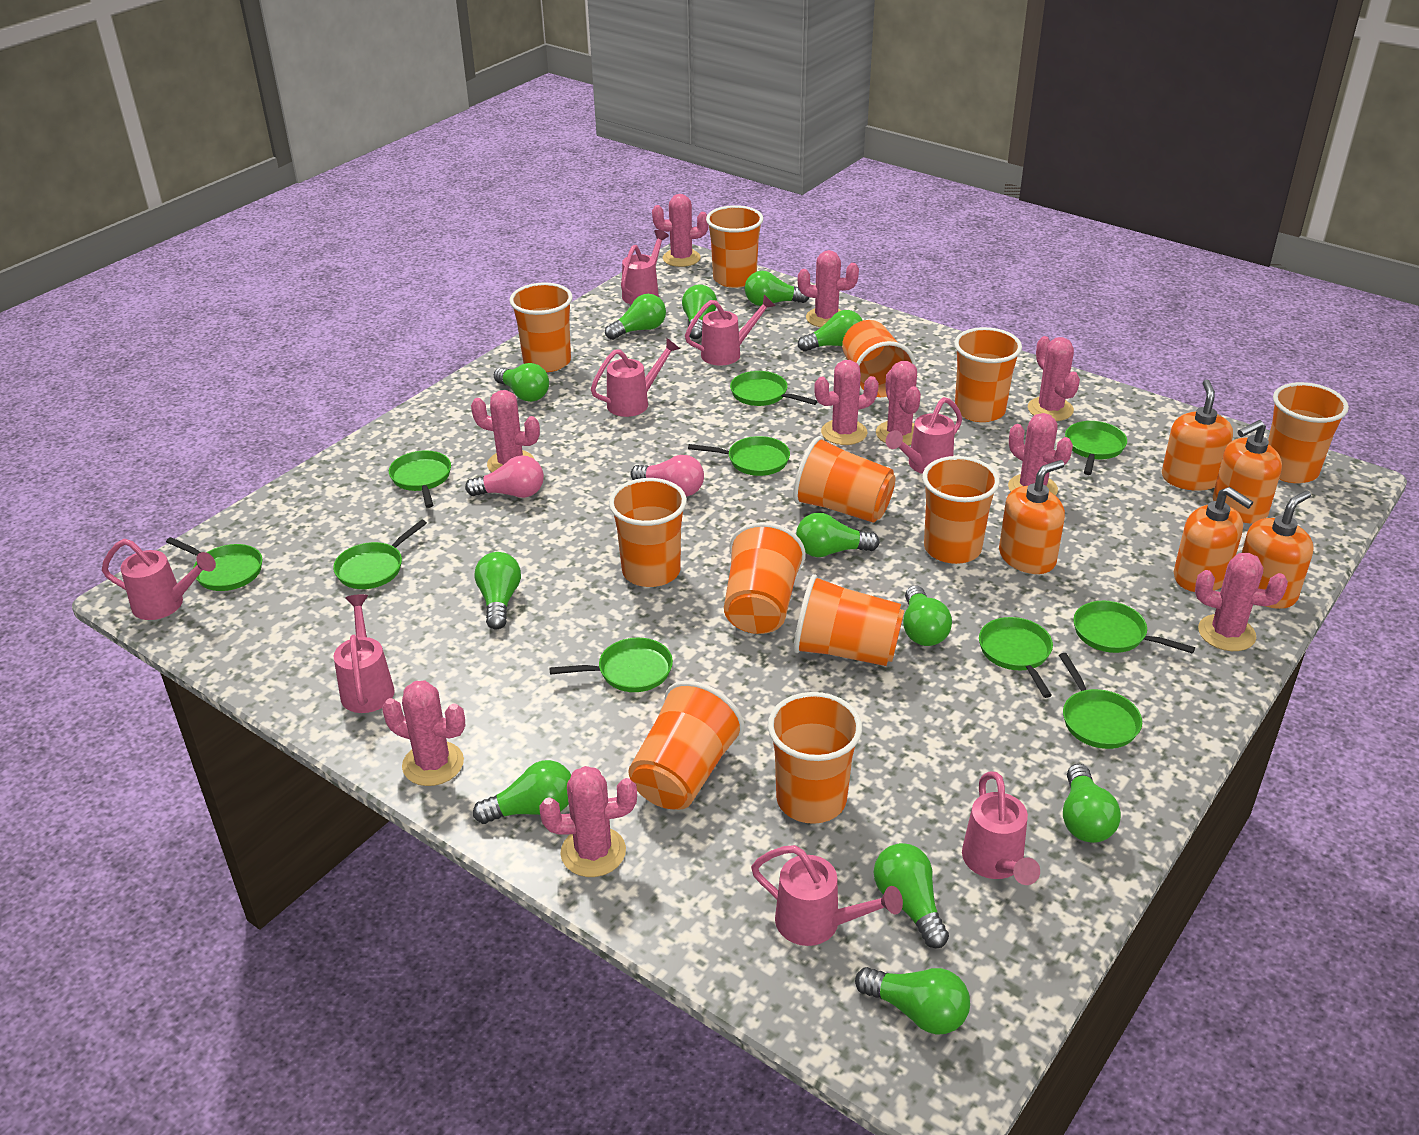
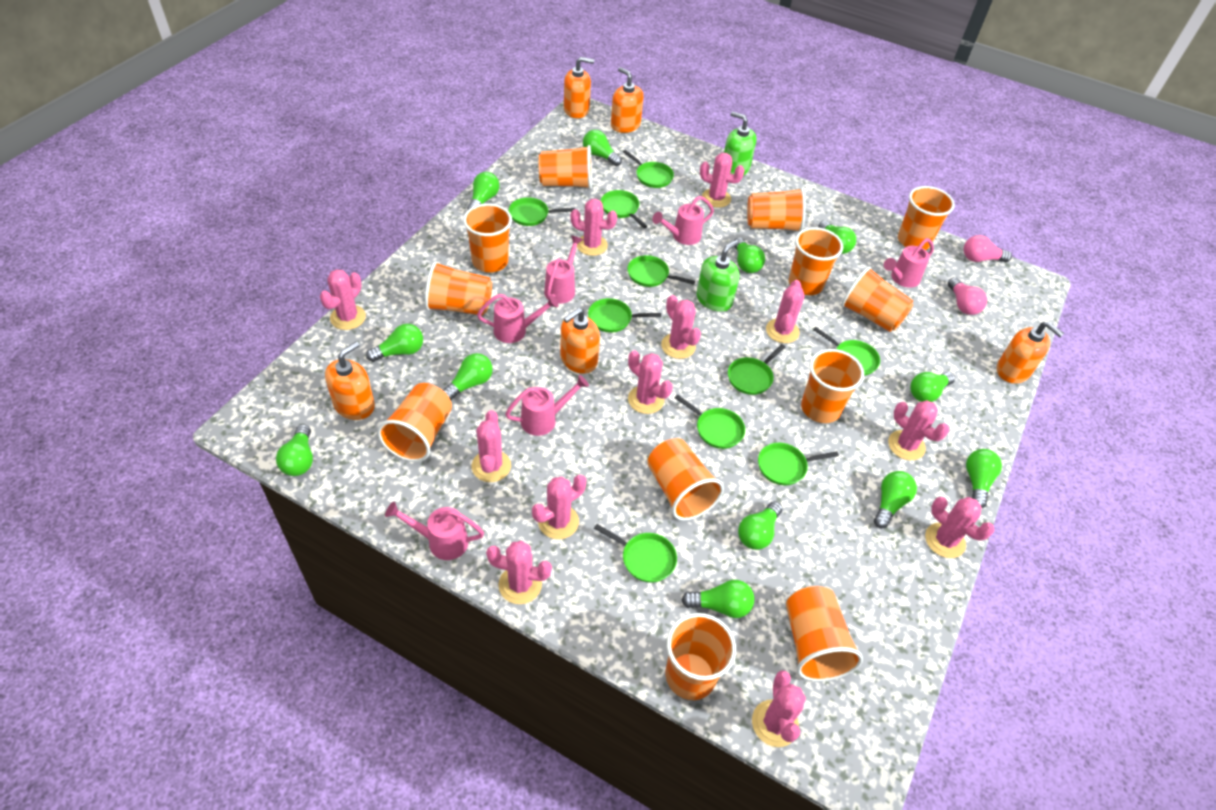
green soap dispenser: none = 0 -> [697,240,739,312] [724,111,756,176] = 2
pink cactus: [382,681,465,786] [471,390,540,472] [539,766,637,877] [652,194,709,267] [798,250,859,327] [814,360,879,445] [876,361,921,445] [1008,413,1073,496] [1028,336,1080,421] [1195,553,1288,651] = 10 -> [320,269,366,330] [472,410,511,482] [486,541,552,604] [532,475,586,539] [570,199,617,256] [628,350,673,414] [661,295,701,359] [700,153,745,208] [752,670,806,747] [766,280,805,343] [888,400,949,460] [925,497,994,558] = 12
pink watering can: [102,539,216,620] [334,594,395,713] [591,338,680,417] [621,230,669,305] [685,295,775,366] [751,845,903,946] [886,397,962,474] [962,772,1040,885] = 8 -> [385,502,484,560] [477,294,558,343] [505,375,589,436] [544,235,583,304] [652,196,714,245] [884,238,934,288] = 6

